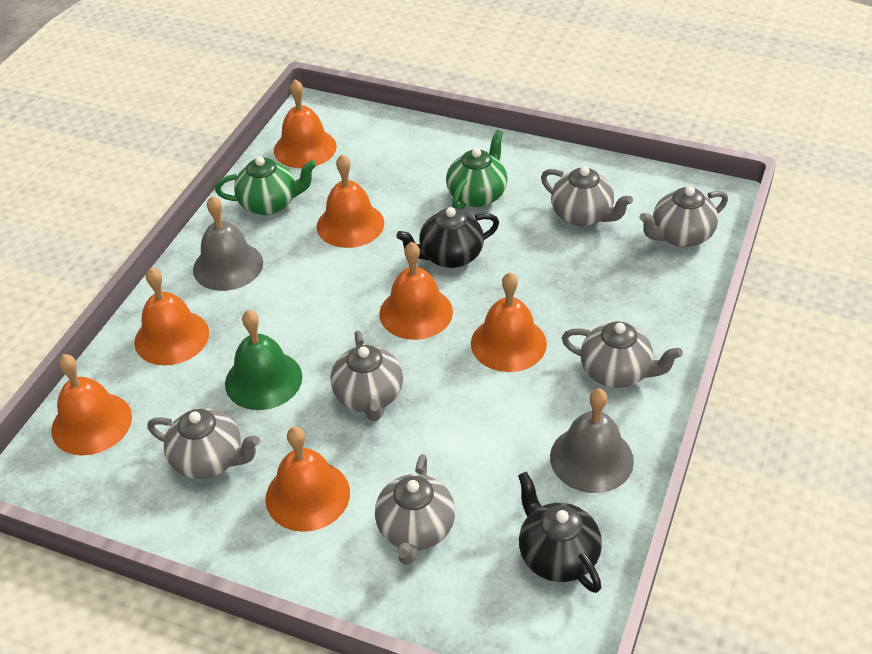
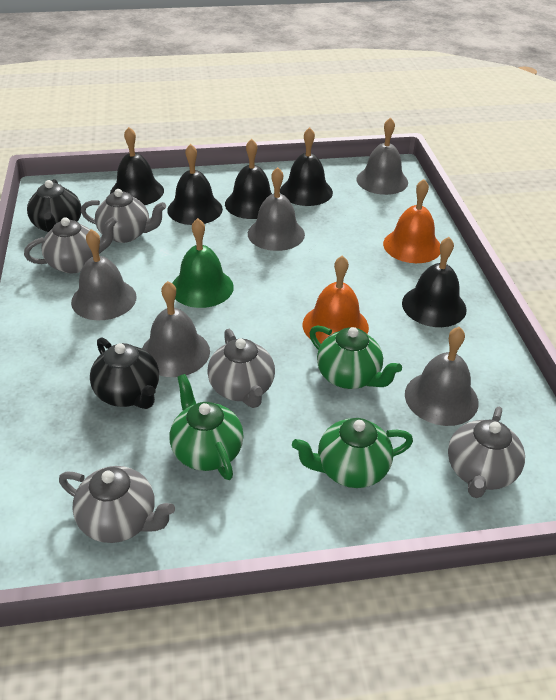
black bell: none = 0 -> [110,127,164,205] [167,144,223,225] [225,139,272,219] [280,127,333,206] [402,237,467,327] = 5
green teapot: [215,156,316,215] [446,130,507,210] = 2 -> [169,374,244,480] [292,418,413,488] [309,325,402,389] = 3
grey bell: [193,196,263,291] [550,389,634,493] = 2 -> [71,229,137,320] [142,281,210,377] [248,167,305,251] [356,117,408,195] [405,327,479,426] = 5
grey teapot: [147,408,260,479] [331,331,403,421] [375,454,455,565] [541,166,633,226] [562,321,683,388] [639,186,728,247] = 6 -> [24,217,117,273] [59,466,175,543] [81,189,166,243] [207,329,275,408] [448,407,525,498] = 5
orange bell: [51,354,132,456] [134,267,209,365] [265,427,350,532] [274,79,337,168] [317,154,384,248] [379,242,453,340] [471,272,547,372] = 7 -> [303,255,369,344] [383,179,440,263] = 2

